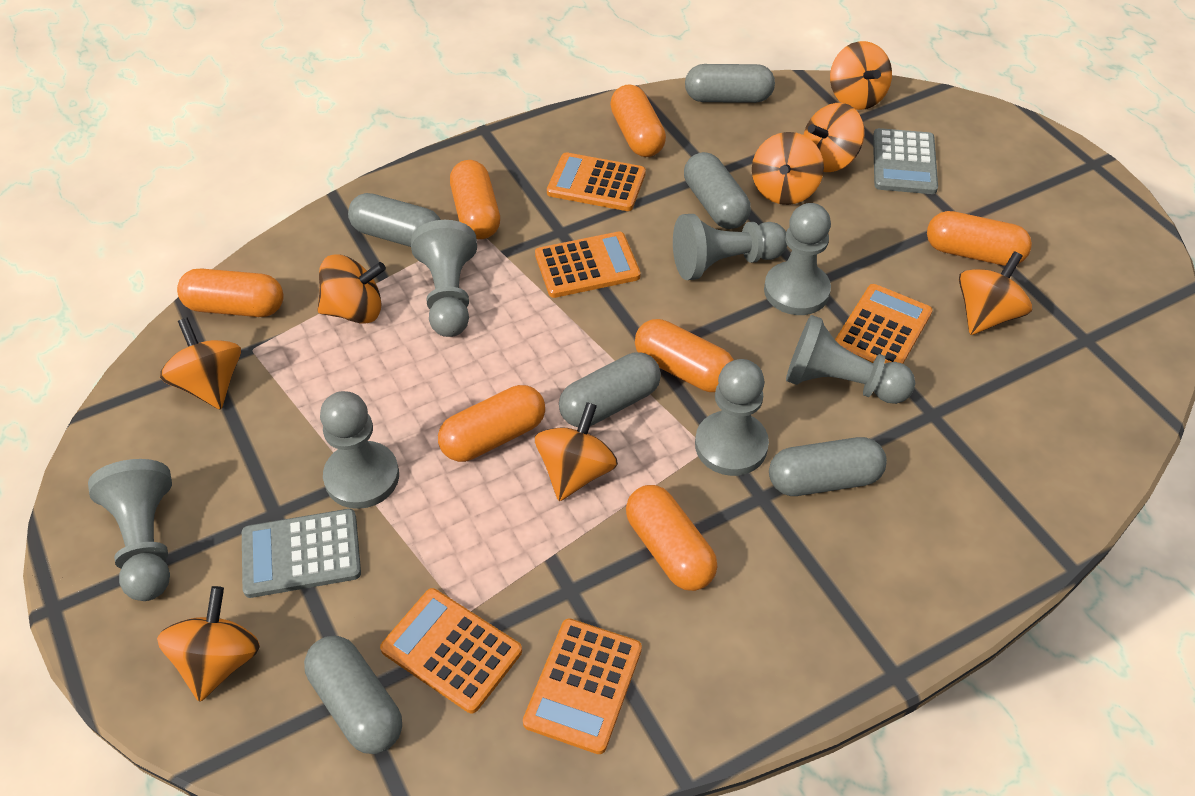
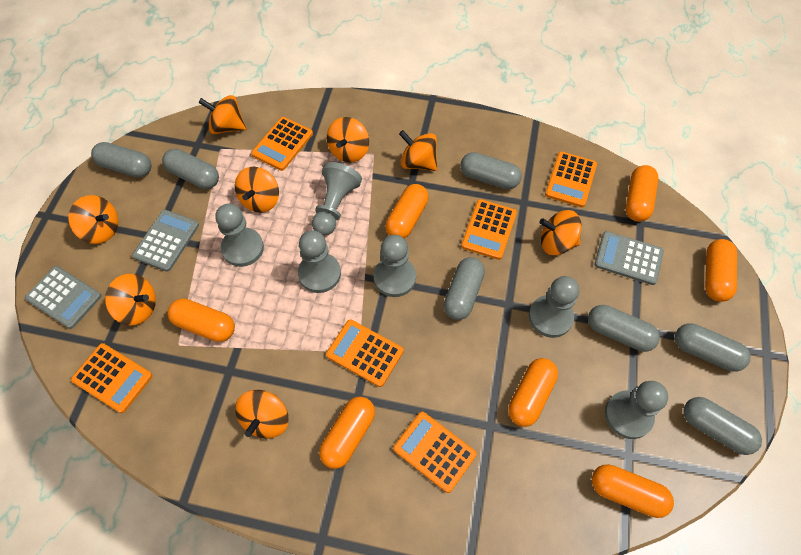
grey calculator: [242,509,361,598] [873,128,938,194] = 2 -> [25,266,102,329] [132,210,199,272] [595,231,664,285] = 3
grey capsule: [304,636,402,754] [348,193,440,247] [559,352,661,427] [684,152,751,229] [685,64,775,103] [769,437,887,496] = 6 -> [91,142,151,178] [162,149,219,189] [444,257,485,320] [460,152,522,190] [588,305,660,352] [675,323,750,372] [683,397,762,455] = 7
grey pawn: [88,459,172,601] [320,391,399,509] [411,220,477,337] [673,214,787,280] [695,359,769,476] [764,203,831,315] [786,315,915,404] = 7 -> [215,204,264,267] [298,230,341,293] [312,162,362,236] [374,235,416,297] [529,276,579,338] [605,381,668,439] = 6
orange calculator: [380,588,522,713] [523,618,642,754] [535,231,641,298] [547,152,646,211] [835,284,932,364] = 5 -> [71,343,152,413] [251,117,313,171] [326,320,404,387] [393,412,477,493] [461,199,517,260] [545,151,597,207] = 6

